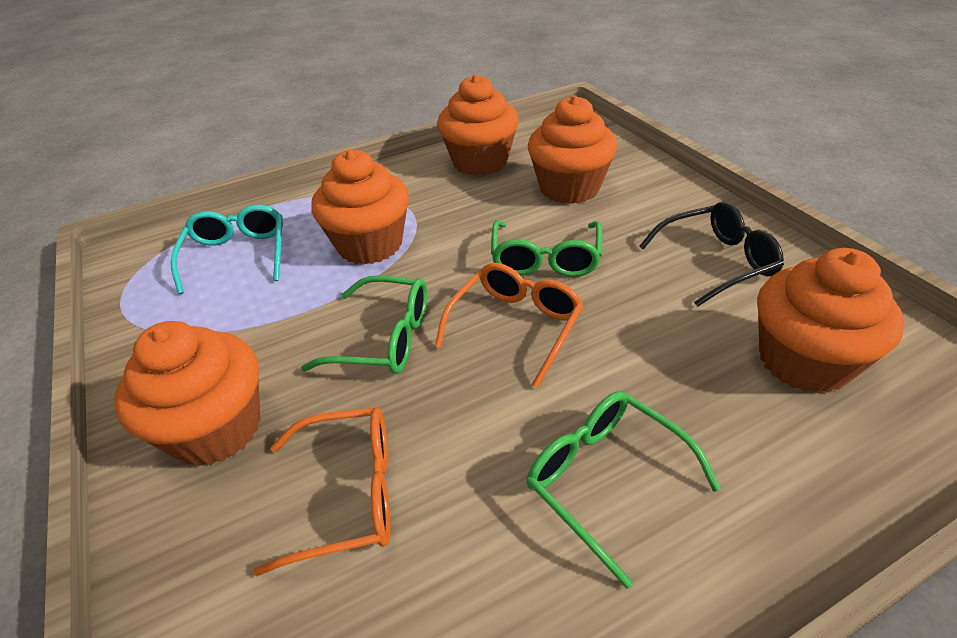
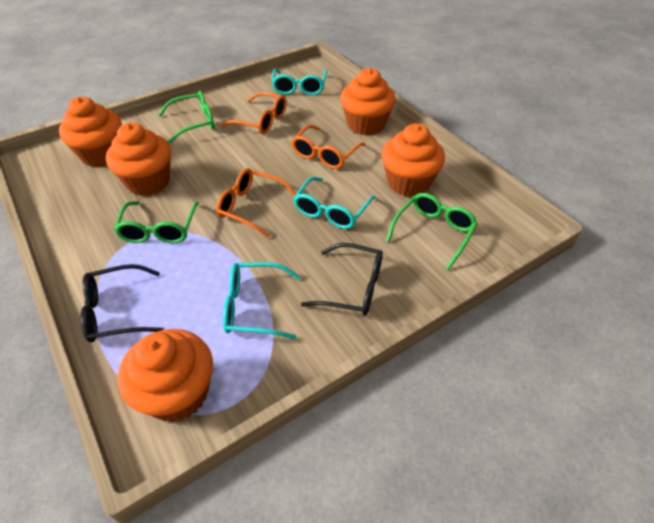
black glasses: [639,202,784,307] = 1 -> [81,264,164,343] [301,243,383,316] = 2
orange glasses: [253,408,390,577] [435,263,584,388] = 2 -> [216,168,296,238] [221,92,287,134] [291,125,366,169] = 3
turquoise glasses: [171,205,283,294] = 1 -> [223,262,300,339] [272,68,327,95] [293,177,376,229] = 3

